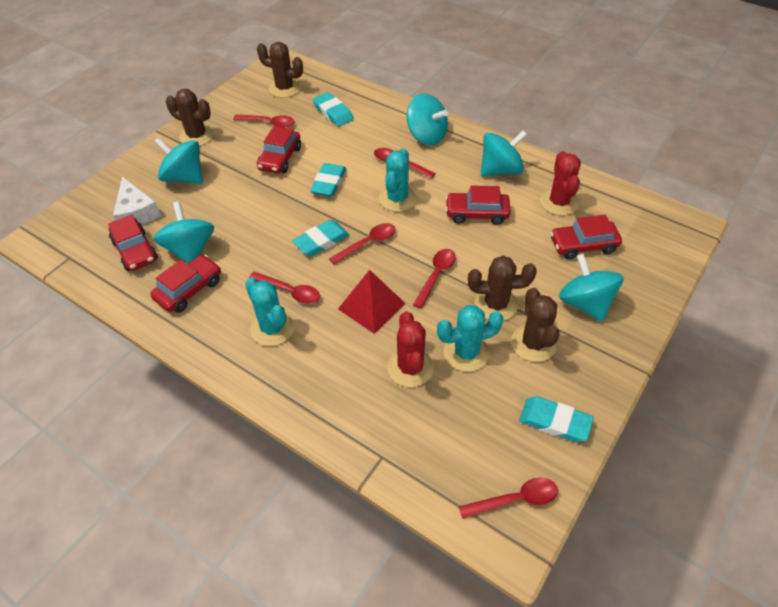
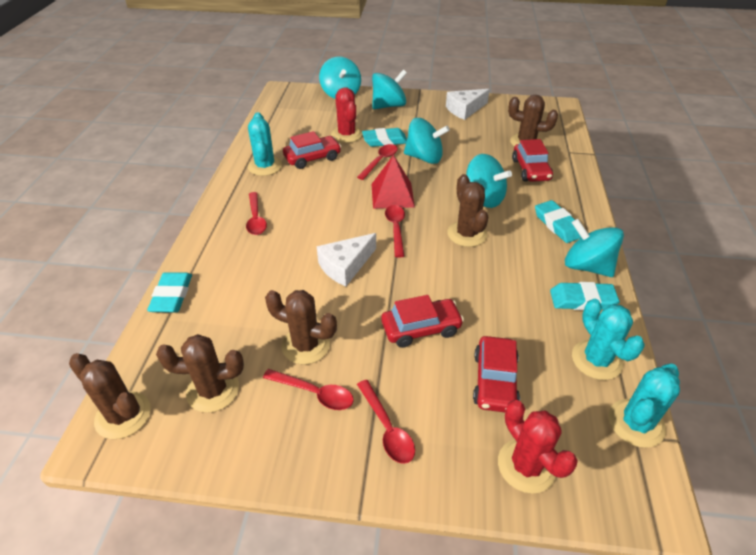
brown cactus: [166,89,214,146] [257,42,303,98] [468,256,537,321] [511,288,560,362] = 4 -> [69,353,151,439] [156,334,244,413] [265,290,337,364] [447,174,488,247] [508,95,558,147] = 5
red car: [108,215,158,271] [150,255,221,312] [257,126,301,174] [445,186,511,225] [550,215,622,259] = 5 -> [283,131,341,169] [381,295,464,348] [473,336,520,413] [512,139,553,182] = 4
red spoon: [233,115,295,127] [249,272,320,304] [329,223,396,264] [374,148,436,178] [413,249,456,309] [459,478,558,519] = 6 -> [246,192,267,235] [263,369,354,410] [357,144,398,180] [357,380,415,464] [385,205,405,258] = 5
white cheese: [113,177,161,225] = 1 -> [317,233,376,287] [446,89,490,120] = 2

